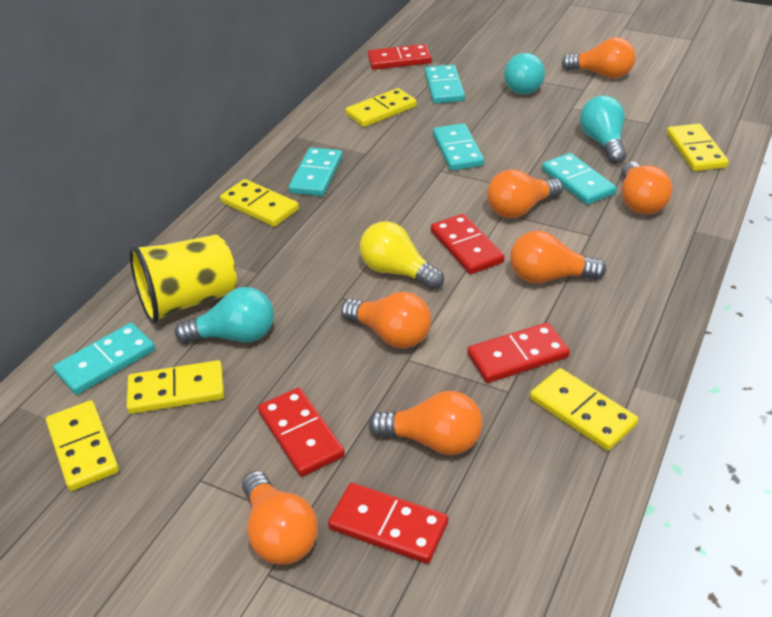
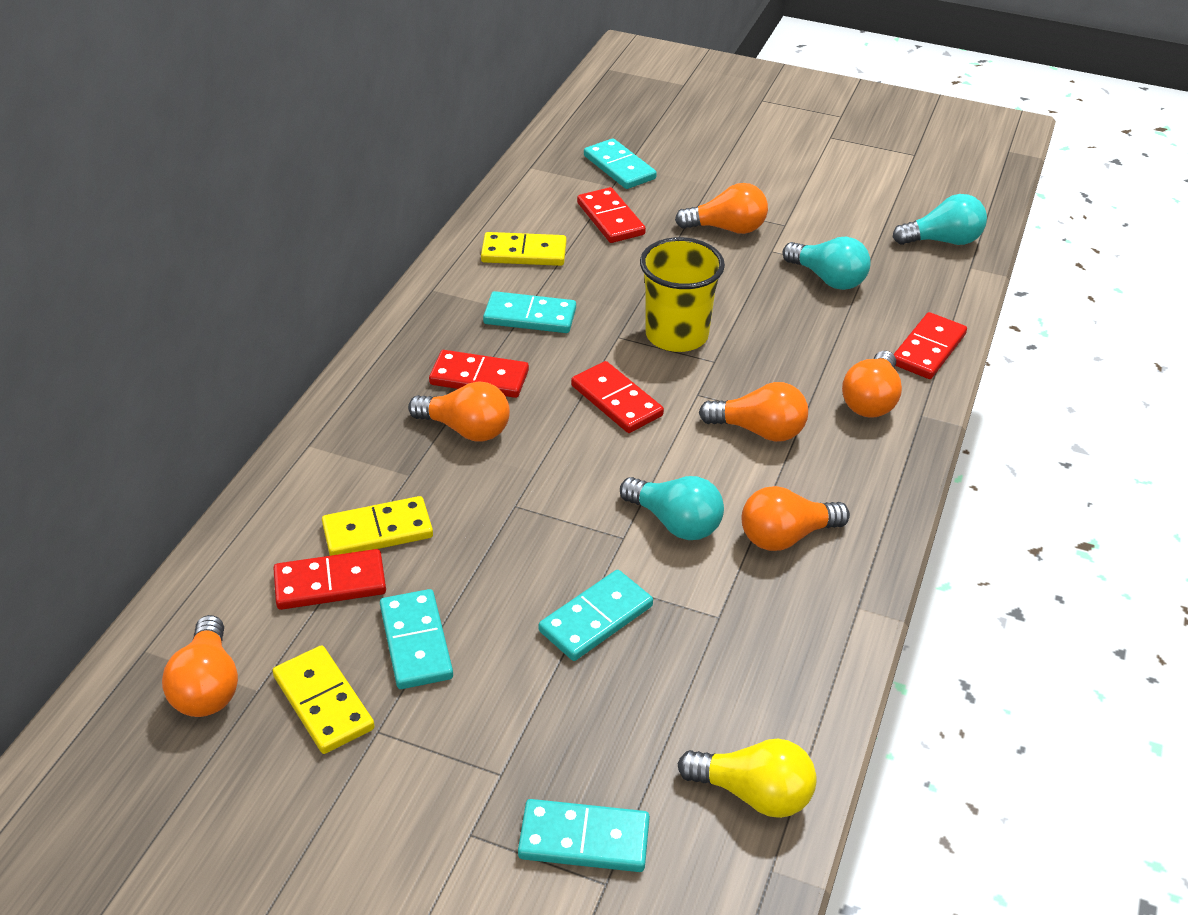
orange light bulb: [242,471,318,565] [341,292,431,348] [369,391,483,455] [487,169,563,218] [510,230,606,284] [561,37,636,79] [621,161,672,215] = 7 -> [162,615,238,717] [408,381,510,442] [675,183,768,234] [699,382,808,442] [741,486,850,551] [842,351,902,418] = 6
yellow domino: [46,400,119,491] [127,360,224,414] [220,179,299,227] [346,88,417,127] [530,368,638,451] [667,124,729,171] = 6 -> [272,645,375,754] [322,496,433,556] [481,232,566,266] = 3

